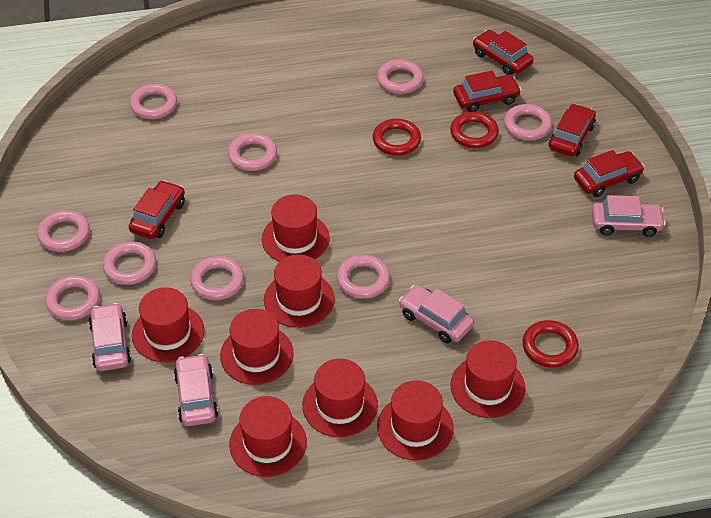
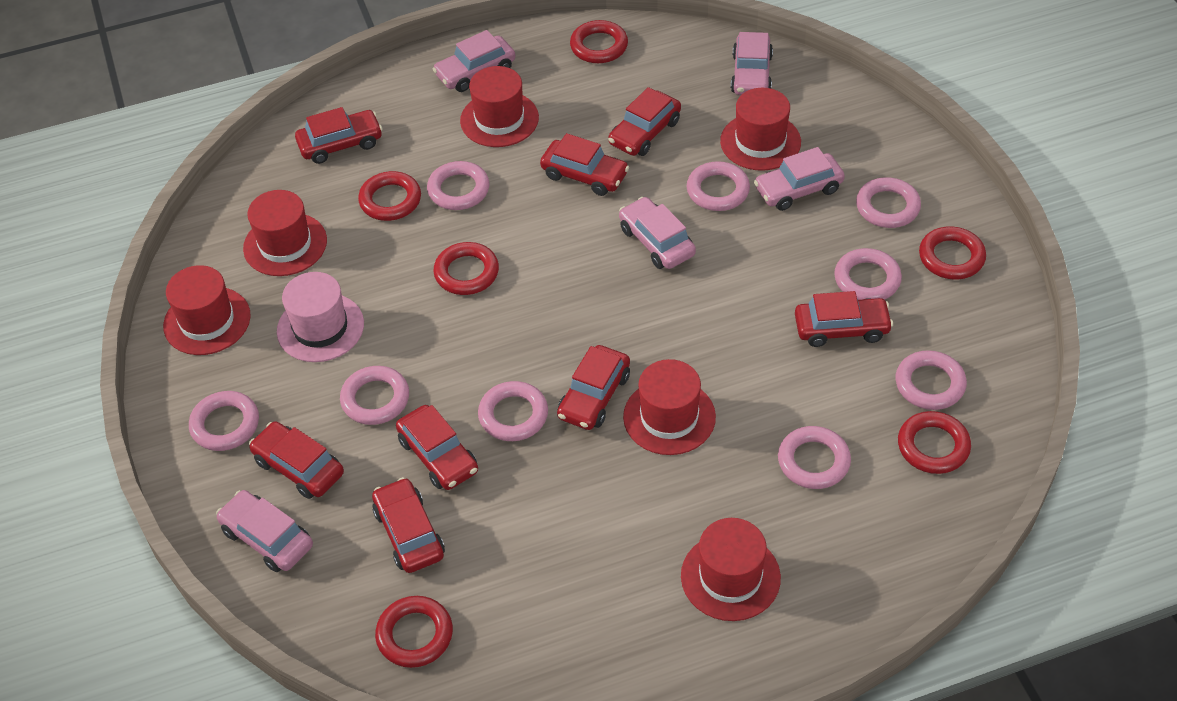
pink car: [89,303,131,371] [174,354,218,426] [399,285,474,343] [591,195,666,237] = 4 -> [216,490,313,572] [433,30,515,92] [619,197,696,269] [731,32,773,95] [754,147,845,211] = 5
pink hat: none = 0 -> [277,272,364,362] = 1
red car: [129,180,185,239] [453,71,521,112] [473,30,534,75] [549,104,596,157] [574,150,645,197] = 5 -> [249,421,344,499] [295,107,383,164] [372,477,445,573] [396,405,478,490] [540,133,629,196] [557,345,630,430] [608,87,681,156] [795,291,893,347] = 8
red hat: [132,287,204,362] [220,309,294,385] [229,396,307,477] [262,195,330,262] [264,254,335,328] [302,359,378,437] [377,380,454,461] [450,340,526,418] = 8 -> [163,265,251,355] [243,190,327,276] [460,66,539,147] [623,359,716,455] [681,518,781,621] [720,88,801,171] = 6
red ring: [373,119,421,156] [450,112,499,148] [522,320,579,368] = 3 -> [358,171,421,221] [375,596,453,668] [433,242,499,295] [570,20,628,63] [898,411,971,474] [919,226,986,280] = 6

